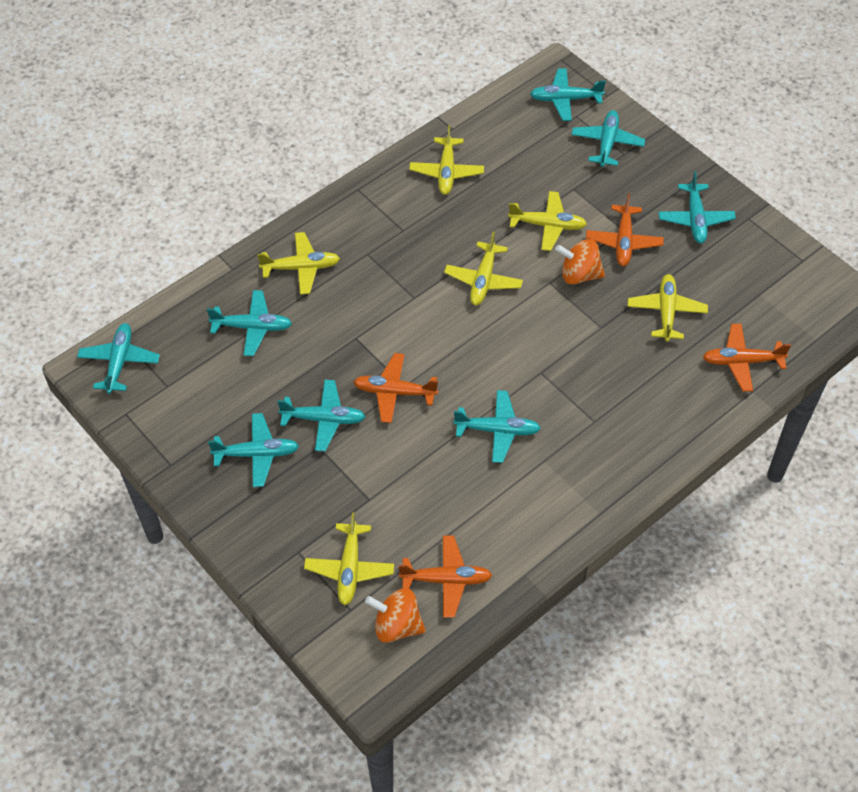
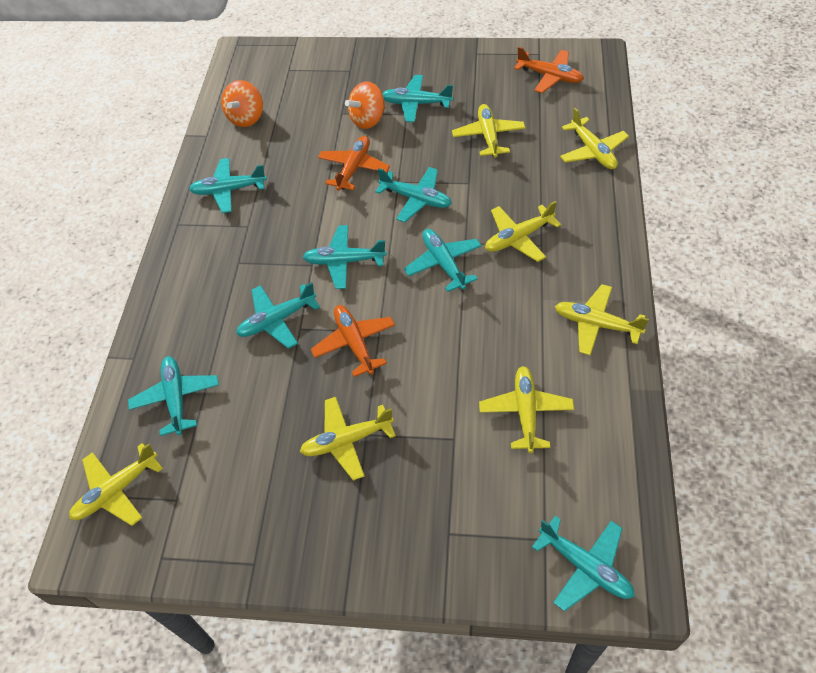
orange plane: [353,353,438,423] [399,535,492,618] [586,193,664,266] [703,324,791,392] = 4 -> [311,305,395,377] [318,136,390,191] [514,47,584,93] = 3
yellow plane: [257,232,340,295] [304,512,394,605] [409,125,484,195] [444,232,523,305] [508,191,587,251] [628,274,708,342] = 6 -> [69,443,163,526] [300,397,396,481] [452,104,526,158] [479,366,574,453] [485,201,561,262] [555,284,649,355] [560,108,629,169] = 7

